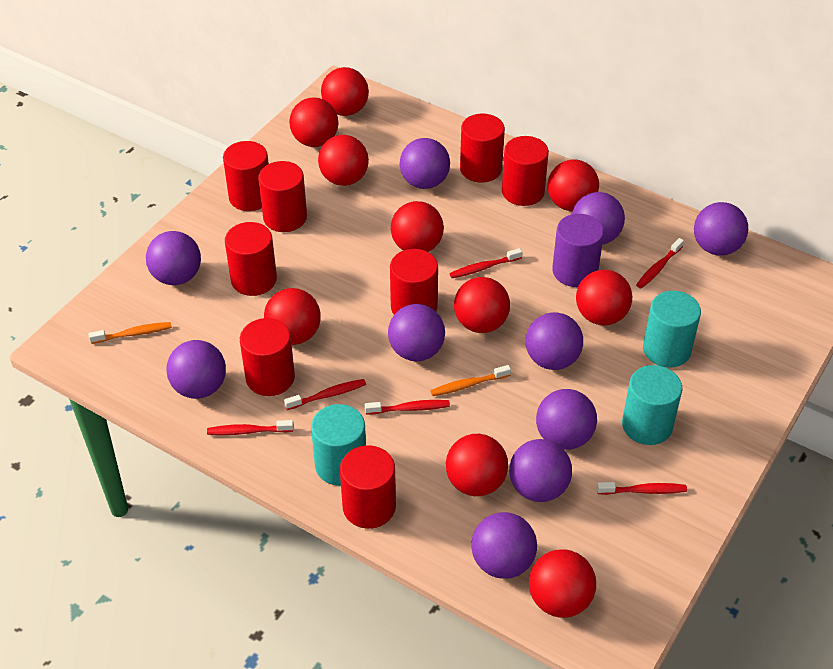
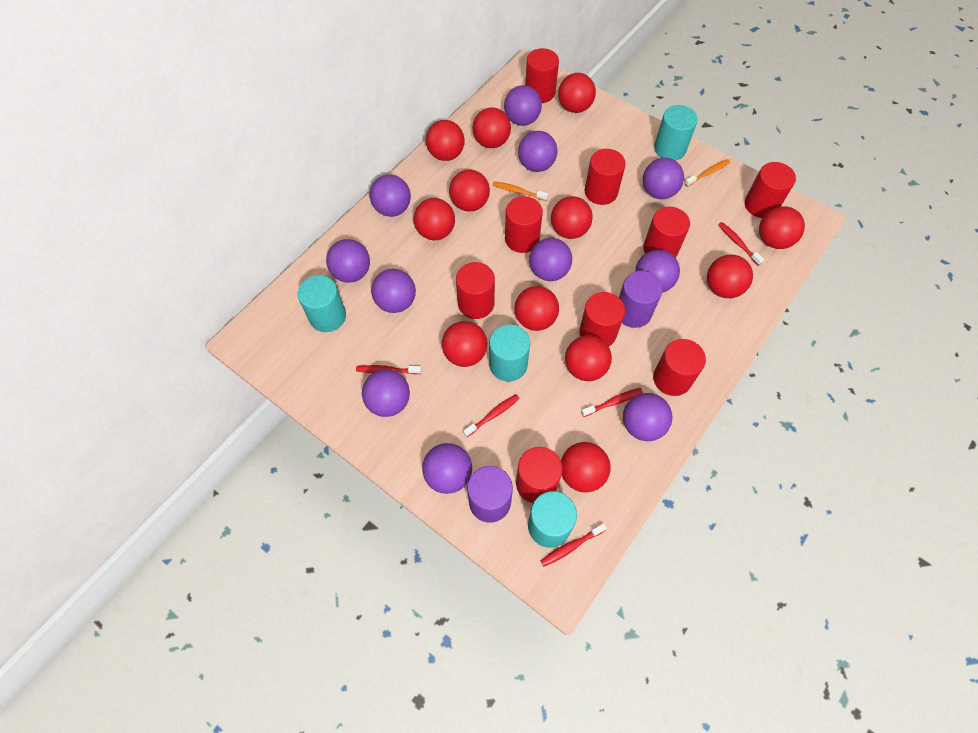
purple ball: [146,231,201,285] [166,340,226,399] [388,304,445,361] [400,138,450,189] [471,512,537,579] [509,439,572,502] [526,312,583,370] [536,389,597,450] [572,192,625,245] [694,202,748,255] = 10 -> [326,239,370,283] [362,369,410,417] [370,175,411,217] [371,269,416,313] [422,443,472,494] [504,85,542,126] [518,131,557,172] [529,238,572,281] [623,393,672,441] [635,250,680,293] [643,158,684,199] = 11
purple cylinder: [552,214,604,287] = 1 -> [468,466,513,523] [619,271,663,328] = 2
red ball: [264,288,320,345] [289,97,339,147] [318,135,369,186] [321,67,369,116] [391,201,444,252] [446,434,508,496] [454,277,510,333] [529,549,596,618] [548,159,599,211] [576,270,632,325] = 10 -> [413,198,455,240] [426,120,465,161] [442,321,487,367] [449,170,490,211] [472,108,511,148] [514,286,559,331] [551,196,593,239] [558,73,596,113] [561,442,611,492] [565,335,612,381] [707,255,753,298] [759,206,805,249] = 12
red cylinder: [223,141,269,211] [225,222,277,296] [240,318,295,396] [258,161,307,232] [340,445,396,529] [390,249,438,314] [460,114,505,183] [502,136,549,206] = 8 -> [456,262,495,319] [505,196,543,253] [516,447,563,503] [525,48,559,103] [579,292,625,347] [585,149,626,205] [643,207,690,258] [653,339,706,396] [745,162,796,218] = 9
red toothbrush: [207,420,294,435] [284,379,366,410] [365,400,450,415] [449,248,523,278] [597,482,687,495] [636,238,684,289] = 6 -> [356,365,422,374] [463,394,520,437] [541,523,607,567] [581,388,643,417] [718,222,764,266] = 5
turquoise cylinder: [311,404,366,486] [622,365,682,445] [643,291,701,368] = 3 -> [297,275,346,332] [489,325,530,382] [528,491,577,548] [654,105,698,160] = 4

